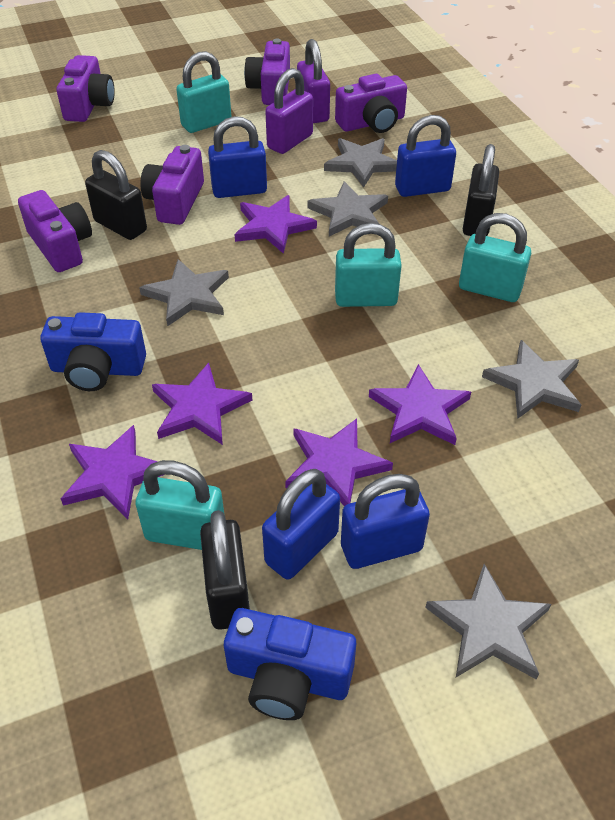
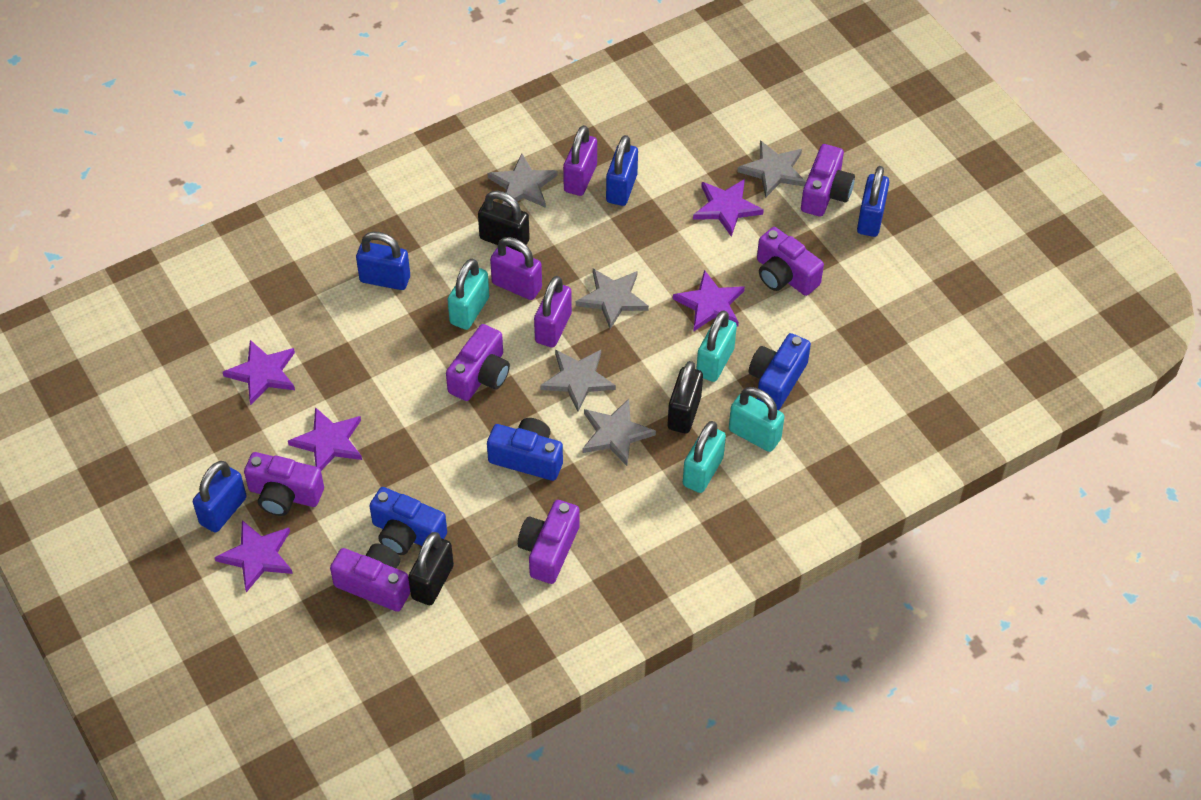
blue camera: [40,312,146,391] [224,608,356,720] = 2 -> [370,487,447,555] [487,418,563,481] [749,333,811,410] = 3
purple camera: [18,190,92,272] [56,55,115,122] [140,145,204,225] [244,39,290,105] [335,74,407,133] = 5 -> [244,452,324,516] [330,544,410,612] [446,324,510,401] [518,500,580,584] [757,227,824,296] [801,144,855,217] = 6
purple padlock: [265,68,313,154] [297,39,330,123] = 2 -> [490,237,542,300] [534,276,572,347] [563,125,597,196] = 3

